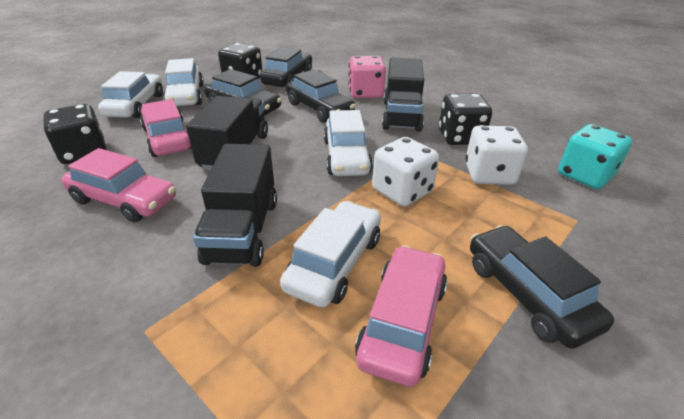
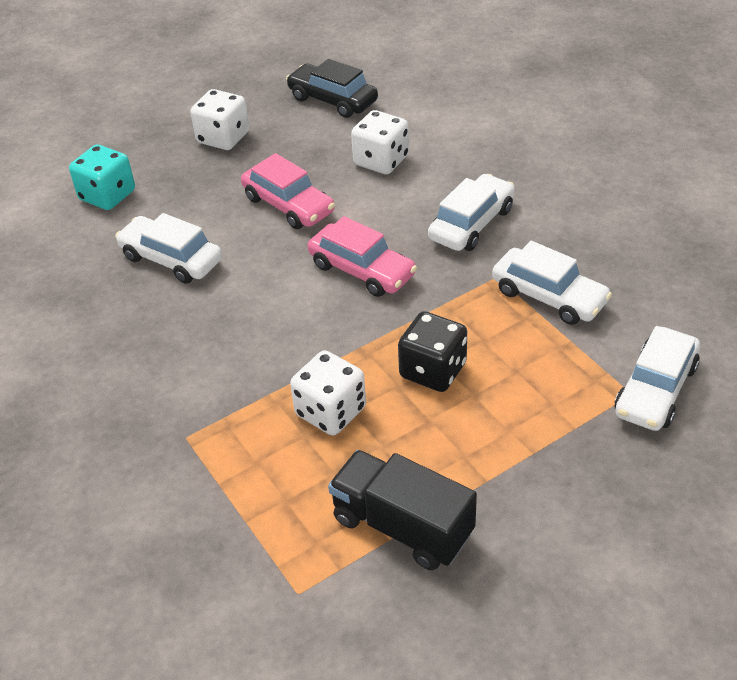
black car: [204,69,282,115] [260,47,312,87] [286,69,356,122] [470,225,614,349] = 4 -> [286,59,378,118] = 1
black dice: [44,104,106,164] [218,43,263,79] [439,93,492,145] = 3 -> [398,311,467,392] = 1
black truck: [186,96,268,171] [193,144,277,267] [382,58,424,132] = 3 -> [328,450,477,570] = 1
pink car: [62,148,176,222] [140,99,192,157] [355,245,447,387] = 3 -> [241,153,335,229] [308,216,417,297] = 2
pink dice: [348,56,386,98] = 1 -> none = 0
white dice: [372,137,439,207] [465,125,528,185] = 2 -> [190,89,249,150] [290,350,366,436] [351,110,409,174] = 3

